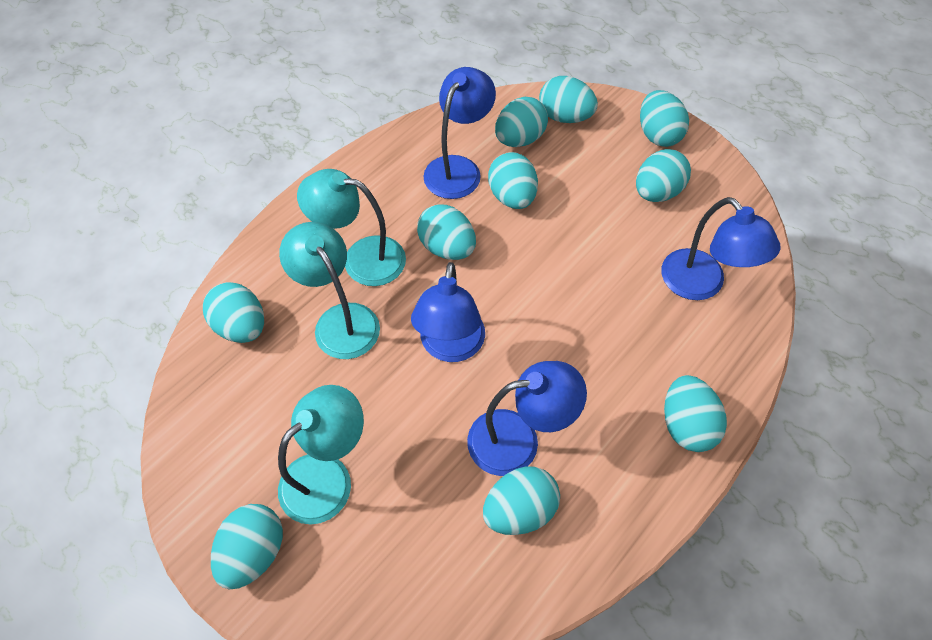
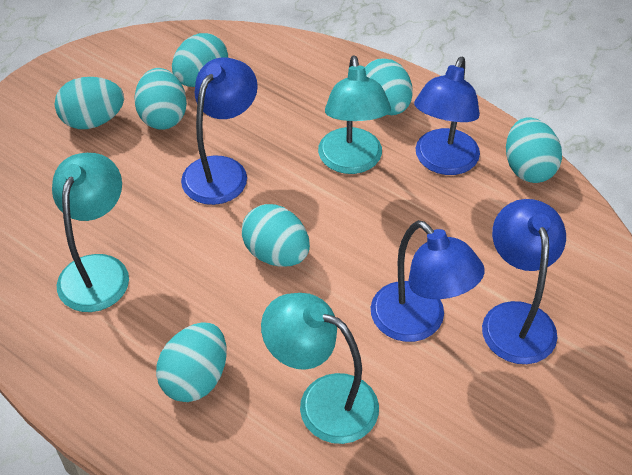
turquoise egg: [203,282,264,343] [211,504,283,589] [417,204,476,260] [483,466,560,535] [488,152,538,209] [495,97,548,147] [539,76,598,123] [636,149,691,202] [640,90,689,147] [664,375,727,452] = 10 -> [55,77,124,129] [134,68,187,130] [156,322,227,402] [172,33,228,87] [242,204,310,267] [365,58,413,115] [506,117,562,183] = 7

